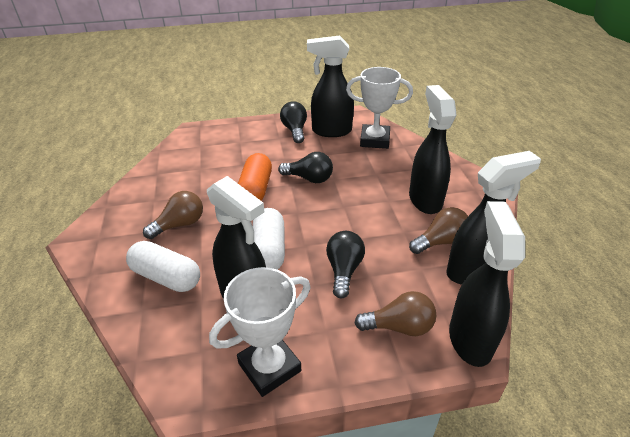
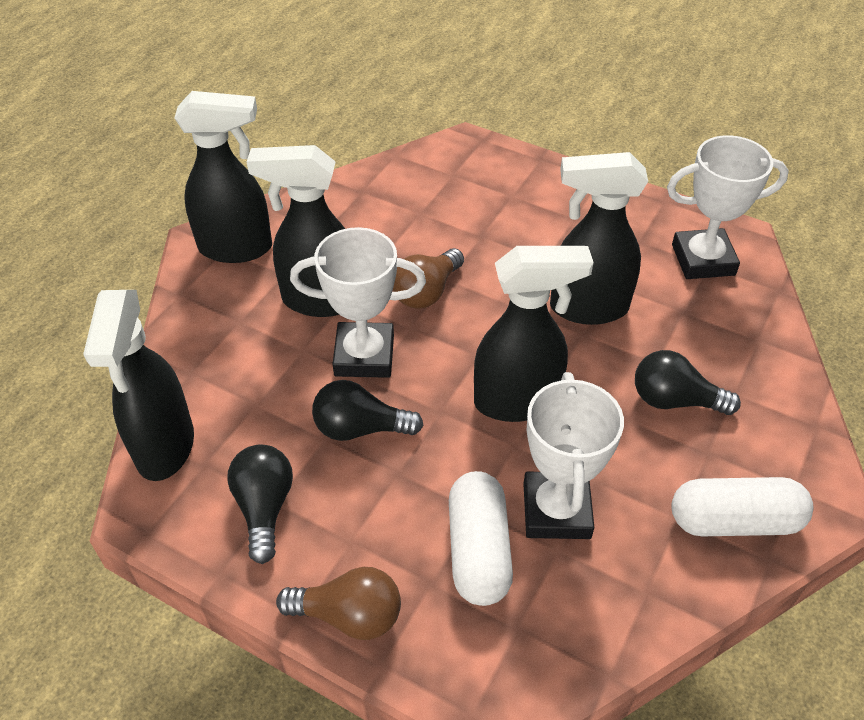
brown light bulb: [143,191,203,239] [354,291,436,336] [409,207,468,254] = 3 -> [276,567,401,640] [393,248,464,309] = 2
orange capsule: [238,153,272,201] = 1 -> none = 0
white trophy: [209,267,310,397] [346,67,413,149] = 2 -> [290,227,426,378] [523,372,624,539] [667,135,789,279] = 3

